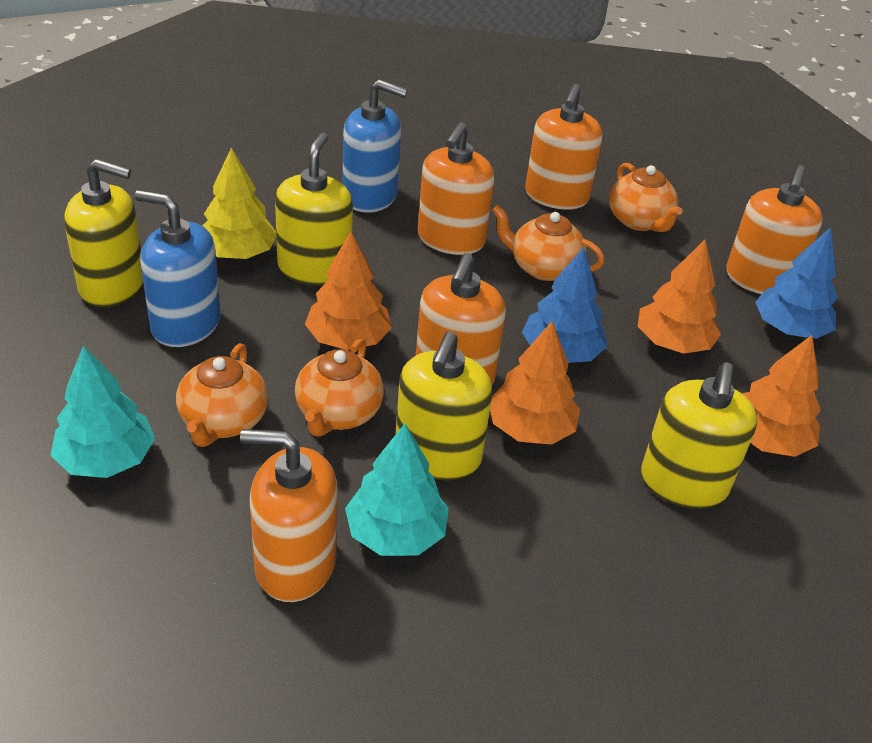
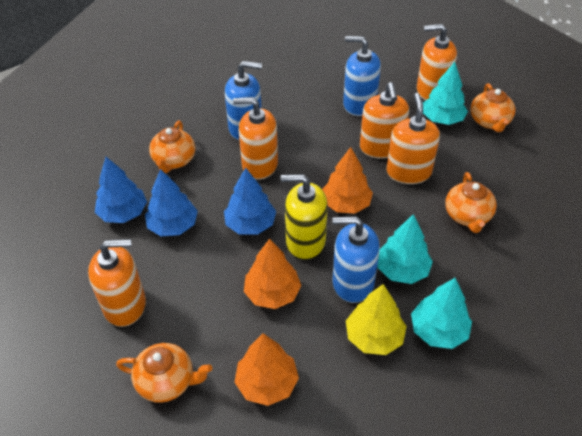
blue soap dispenser: [135,190,221,347] [342,79,408,213] = 2 -> [225,61,262,140] [332,216,380,303] [343,36,381,116] = 3
blue tree: [522,247,607,363] [755,227,838,339] = 2 -> [95,157,147,223] [145,169,198,236] [224,168,276,234] = 3
orange tree: [305,232,392,350] [490,321,580,445] [638,240,721,354] [742,335,821,457] = 4 -> [234,333,299,406] [244,239,301,309] [322,147,373,214] = 3
turquoise tree: [51,346,155,478] [345,424,449,556] = 2 -> [377,214,433,284] [411,278,472,349] [423,62,468,125] = 3
yellow soap dispenser: [64,159,143,308] [275,132,353,286] [395,331,493,481] [641,362,757,509] = 4 -> [281,174,328,260] = 1

